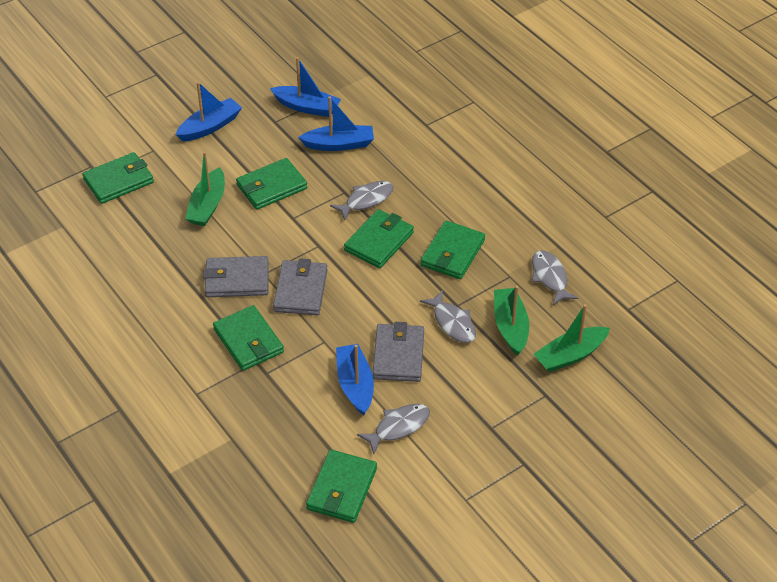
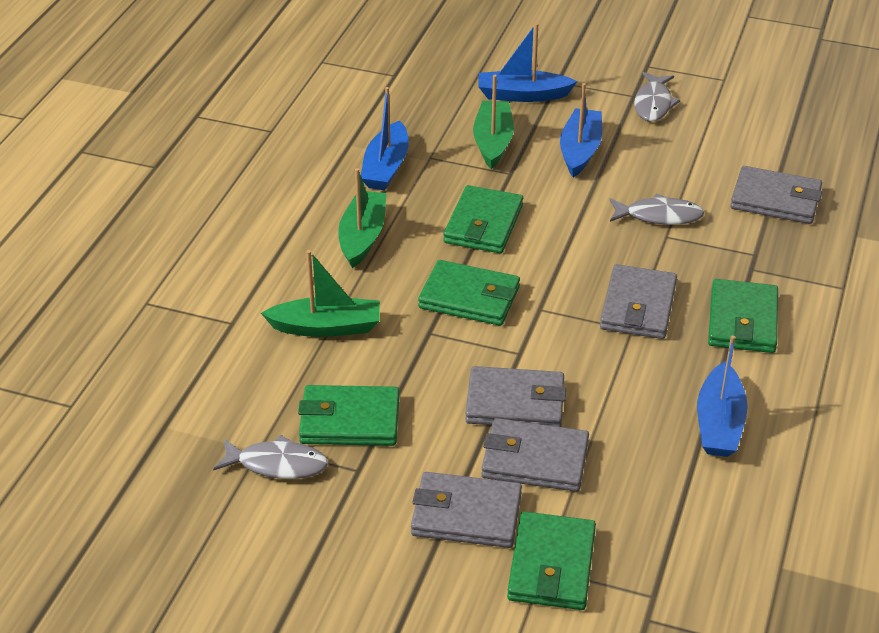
green wallet: [82,152,154,204] [213,305,284,371] [236,158,307,210] [306,450,377,523] [344,209,414,268] [421,221,485,279] = 6 -> [298,385,400,446] [418,260,520,326] [443,185,523,253] [507,511,596,610] [708,279,778,353] = 5
grey fish: [330,181,393,220] [357,404,430,454] [420,290,476,343] [532,250,578,305] = 4 -> [213,435,328,479] [610,194,704,225] [634,72,680,121] = 3
grey wallet: [203,256,269,297] [273,258,328,315] [373,322,424,382] = 3 -> [411,472,522,548] [465,366,566,427] [481,418,589,492] [600,264,677,339] [730,166,822,224] = 5

